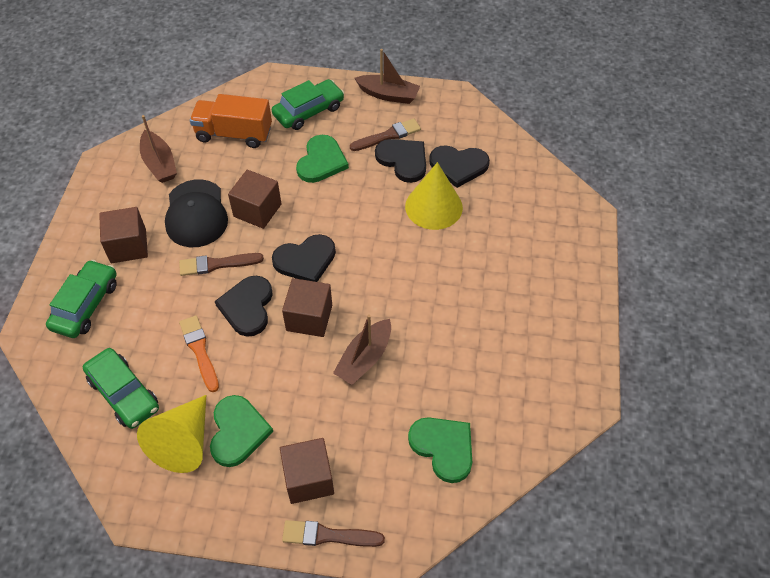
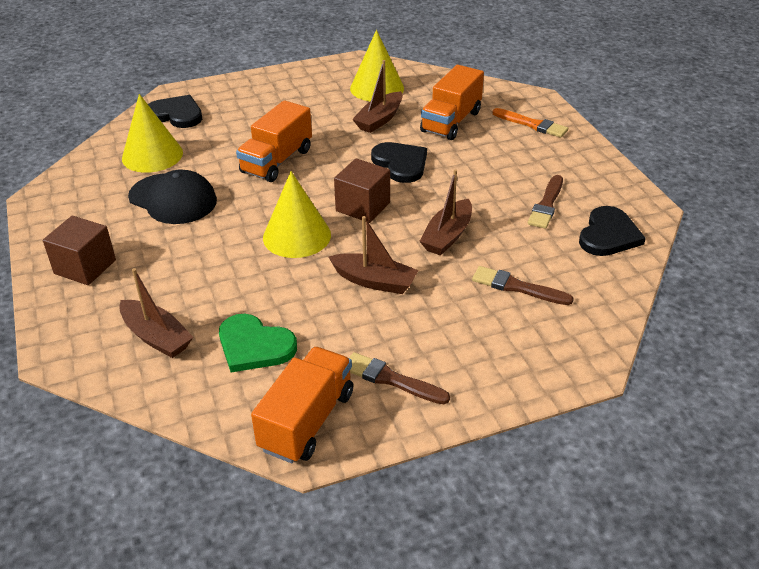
black heart: [215,276,273,337] [272,234,336,282] [375,139,426,183] [429,145,490,188] = 4 -> [148,95,202,128] [371,142,427,183] [579,206,646,256] = 3
brown boat: [140,115,177,183] [333,314,391,385] [354,49,420,104] = 3 -> [119,268,193,358] [328,216,419,294] [352,60,403,133] [419,169,472,256] = 4
brown cube: [99,207,148,263] [228,170,281,229] [280,438,334,504] [282,278,332,337] = 4 -> [43,216,116,285] [334,158,390,223] = 2
green car: [46,260,117,338] [83,348,159,429] [272,79,344,130] = 3 -> none = 0
green heart: [210,395,273,467] [296,135,349,183] [408,417,472,483] = 3 -> [219,314,297,372] = 1
orange truck: [190,94,272,148] = 1 -> [236,100,312,182] [251,347,353,463] [420,65,484,140] = 3
yellow cone: [137,395,206,473] [405,162,463,230] = 2 -> [122,94,183,173] [263,171,331,258] [350,30,404,101] = 3

